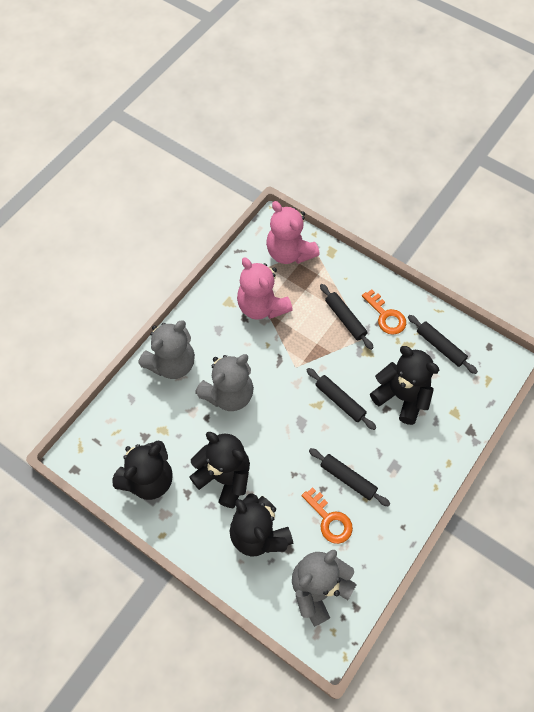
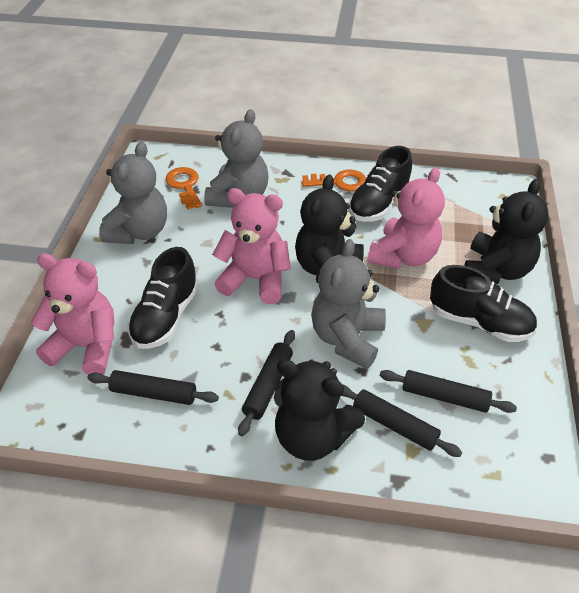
black shoe: none = 0 -> [128,247,199,349] [348,146,412,222] [430,265,537,342] = 3
black teddy bear: [112,441,173,500] [189,432,250,508] [230,494,293,557] [370,346,439,425] = 4 -> [274,359,365,461] [295,175,364,283] [464,179,548,284] = 3
pink teddy bear: [237,258,293,320] [266,201,320,264] = 2 -> [31,253,114,375] [212,188,291,304] [368,167,445,269] = 3

